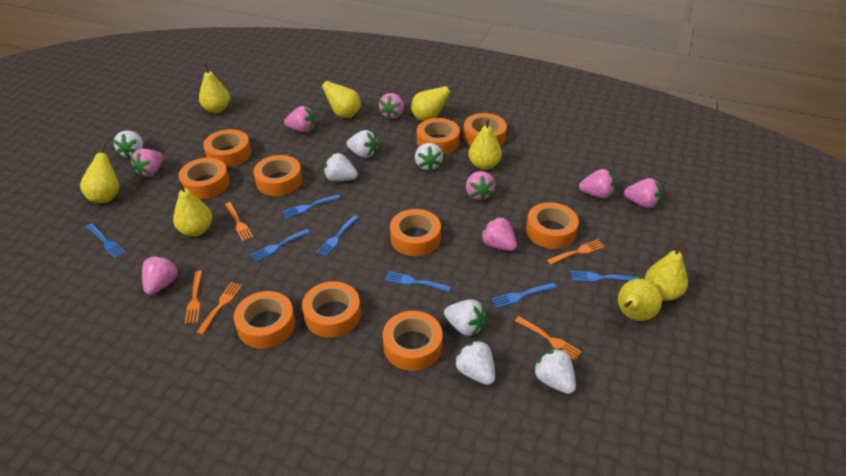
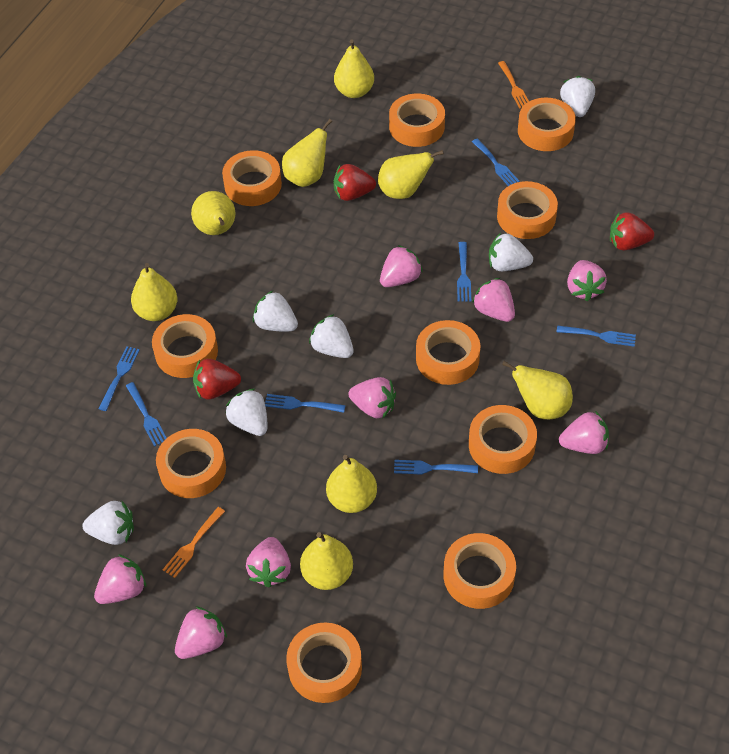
orange fork: [185,271,202,324] [196,282,242,335] [225,202,253,241] [515,316,582,361] [547,239,605,265] = 5 -> [163,507,225,578] [498,61,529,109] = 2
red strawberry: none = 0 -> [193,359,241,400] [334,164,376,201] [610,212,654,250] = 3
white strawberry: [113,131,143,159] [324,153,358,181] [347,130,378,158] [415,143,443,172] [444,299,486,336] [454,340,495,385] [533,348,576,394] = 7 -> [82,501,134,545] [225,389,268,436] [253,291,298,332] [309,314,354,358] [489,233,533,271] [560,76,595,117] = 6

